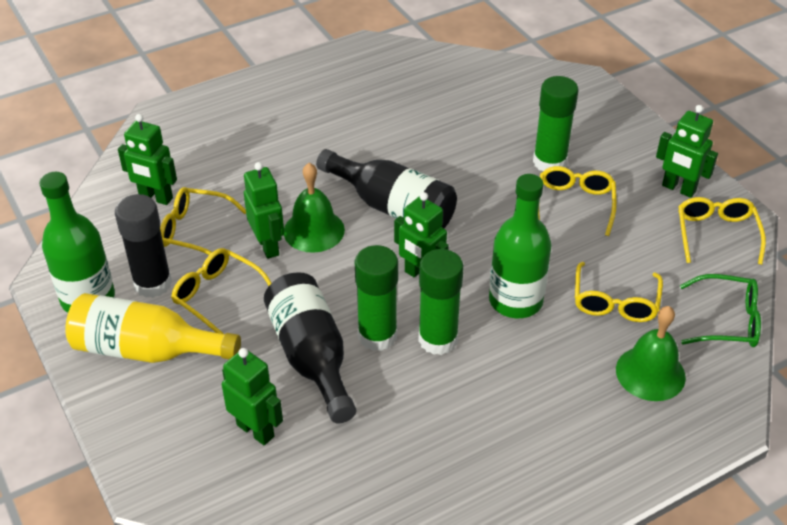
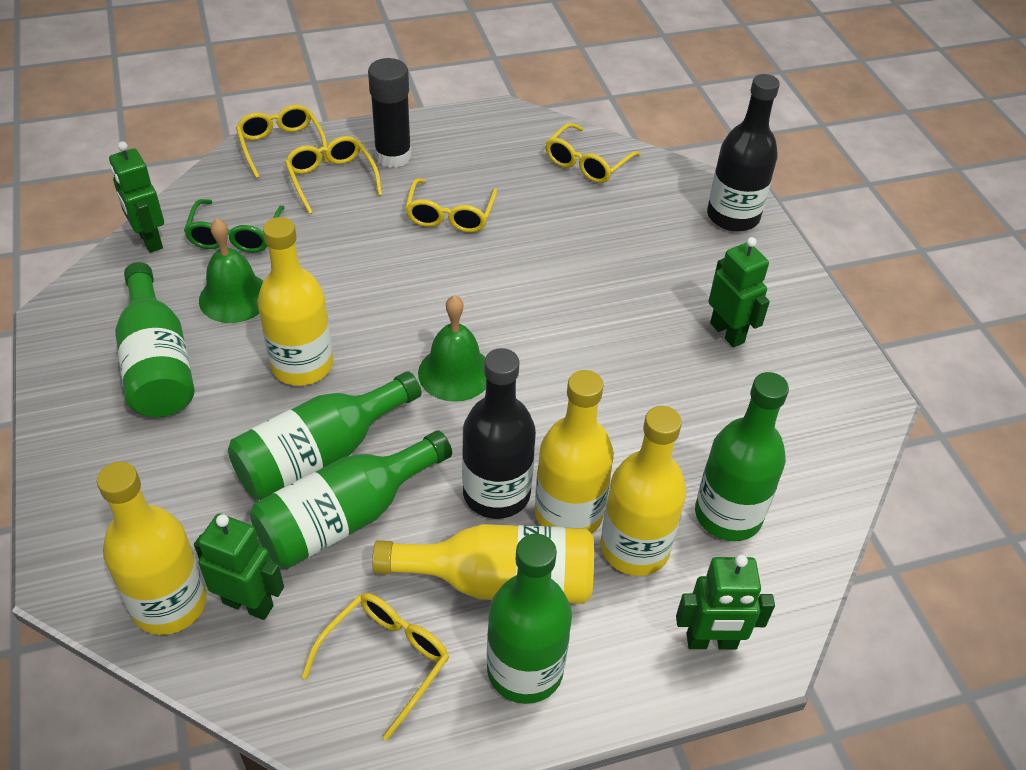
green bottle: [39,172,115,313] [489,174,552,318] = 2 -> [115,262,194,417] [228,371,421,500] [250,430,452,569] [487,534,572,704] [695,372,789,541] = 5
green glue stick: [355,245,398,351] [418,249,464,355] [533,76,579,171] = 3 -> none = 0
green robot: [118,114,177,205] [222,348,283,446] [244,162,284,259] [394,192,449,278] [656,105,718,198] = 5 -> [109,141,164,253] [194,514,284,620] [676,554,775,649] [708,237,770,348] = 4
yellow bottle: [65,293,241,363] = 1 -> [97,462,207,635] [258,217,333,386] [372,524,594,604] [535,370,614,534] [601,406,686,576] = 5

